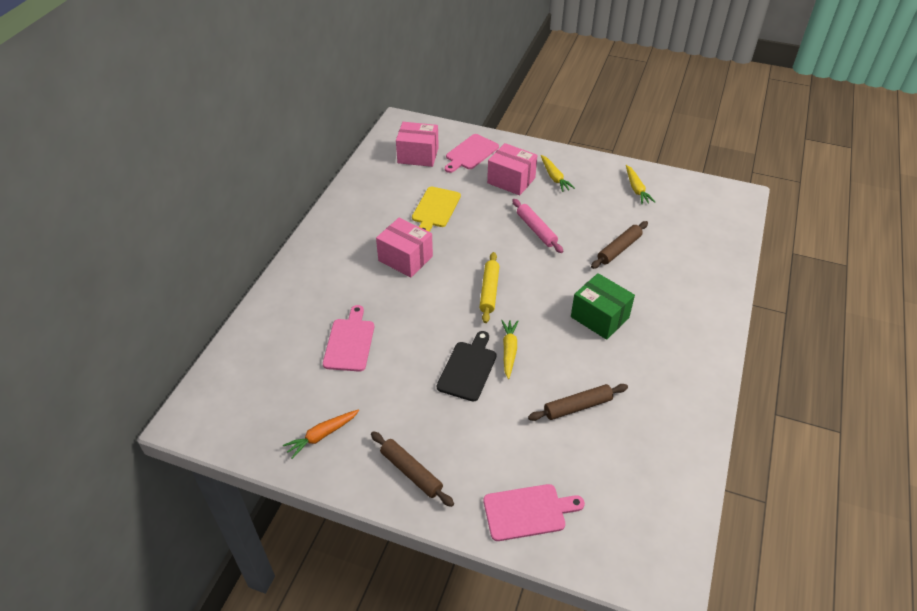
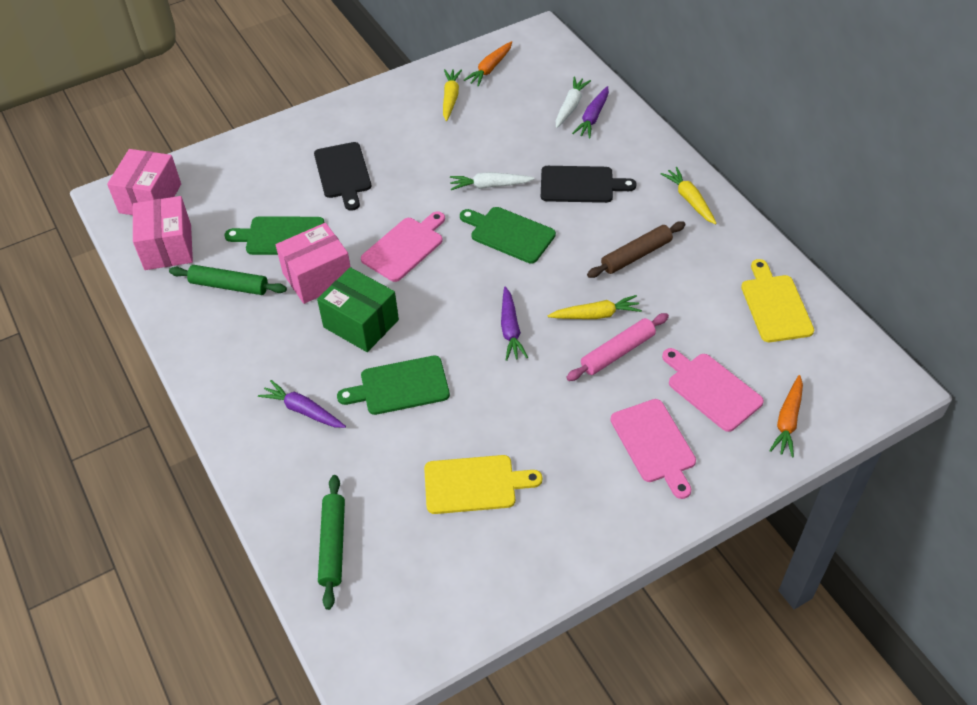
black cutting board: [437,331,497,402] = 1 -> [314,142,371,211] [541,166,637,203] = 2
brown rolling pin: [371,431,454,507] [528,384,628,421] [591,221,648,269] = 3 -> [587,221,686,278] = 1
green cutting board: none = 0 -> [225,216,325,255] [337,356,450,415] [460,207,556,264] = 3
green rolling pin: none = 0 -> [169,265,287,295] [318,475,345,610] = 2
orange carrot: [283,410,359,459] = 1 -> [464,41,512,87] [769,375,803,458] = 2
purple carrot: none = 0 -> [258,380,346,428] [501,287,528,361] [572,86,609,138] = 3
white carrot: none = 0 -> [450,172,535,190] [556,77,591,128] = 2
yellow cutting board: [412,187,461,232] = 1 -> [424,455,542,514] [741,259,814,342] = 2
yellow rolling pin: [480,252,500,323] = 1 -> none = 0

